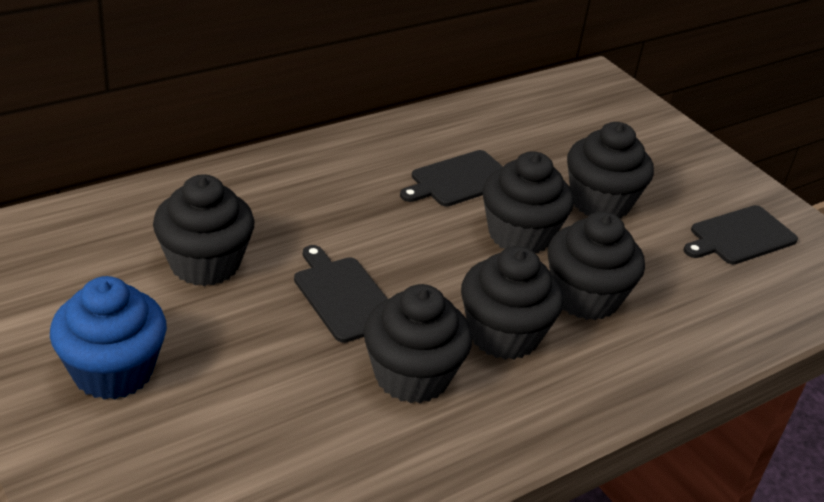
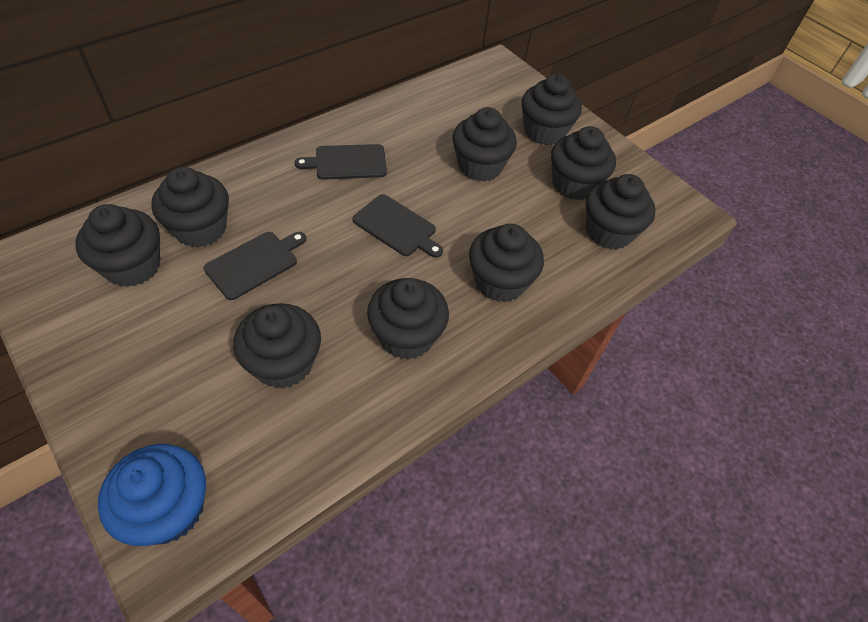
black cupcake: [153,174,255,286] [364,284,472,403] [461,246,564,360] [483,151,574,253] [548,211,645,320] [567,122,654,218] = 6 -> [75,204,160,287] [151,167,229,248] [233,303,321,389] [367,278,449,360] [453,107,517,182] [469,224,544,302] [522,74,582,145] [551,126,616,200] [586,174,656,250] = 9

